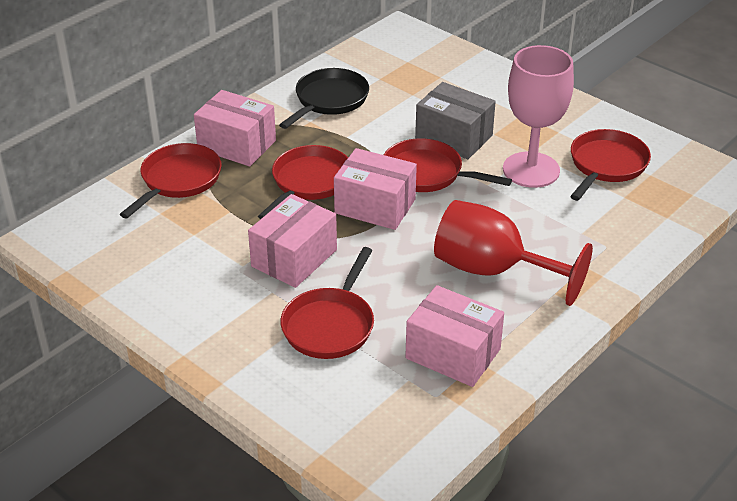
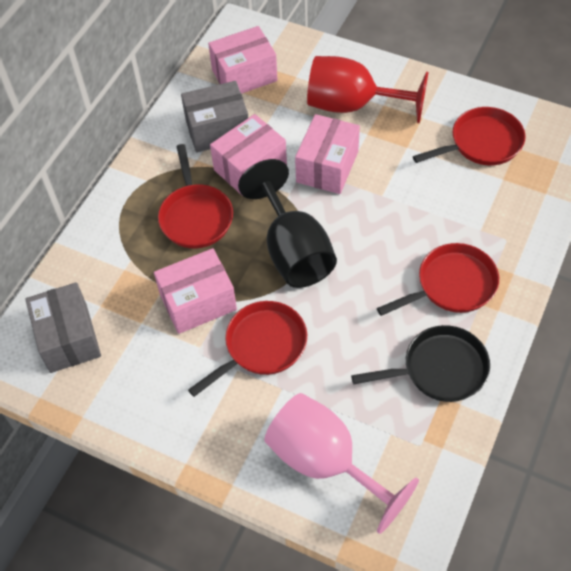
black goblet: none = 0 -> [238,159,337,288] = 1
grey box: [415,82,496,159] = 1 -> [25,282,101,373] [181,81,249,152] = 2
red pan: [120,143,222,219] [258,145,348,219] [281,247,374,359] [384,138,512,192] [570,129,651,201] = 5 -> [158,144,233,248] [188,301,307,397] [377,243,499,316] [413,107,526,165] = 4

